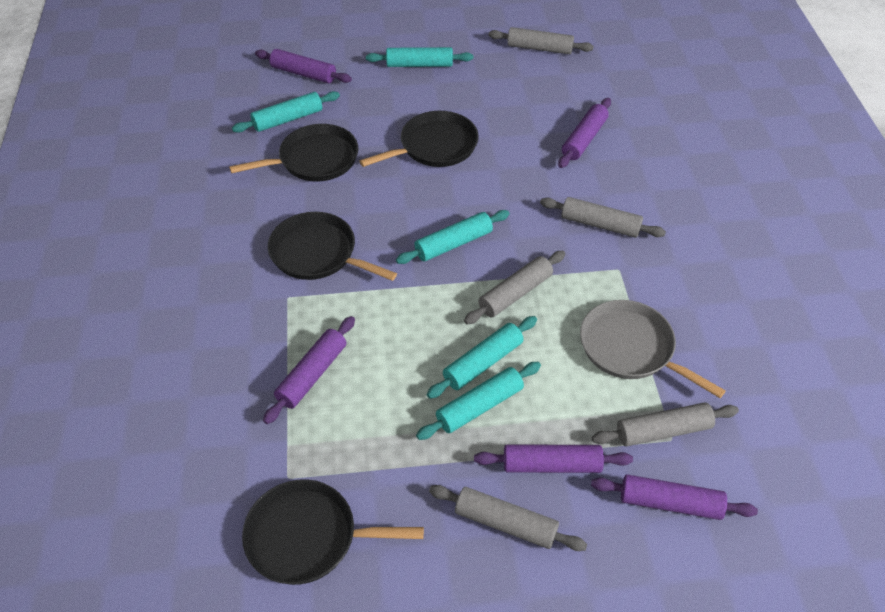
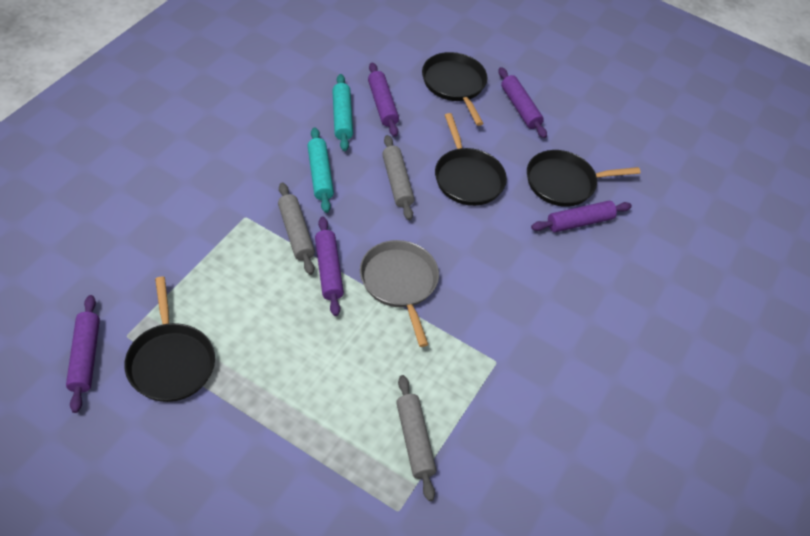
grey rolling pin: [429,485,587,551] [464,251,565,324] [489,27,593,54] [540,197,666,238] [592,402,739,447] = 5 -> [278,183,315,275] [382,135,414,220] [396,375,436,501] = 3
turquoise rolling pin: [232,91,340,133] [366,47,473,67] [396,210,510,264] [416,362,541,440] [427,316,537,399] = 5 -> [307,127,334,213] [332,74,353,151] = 2

